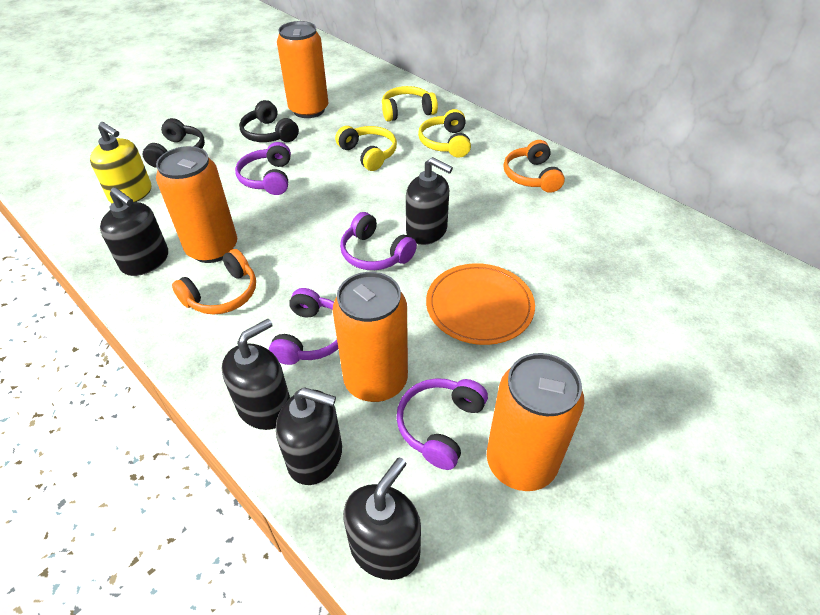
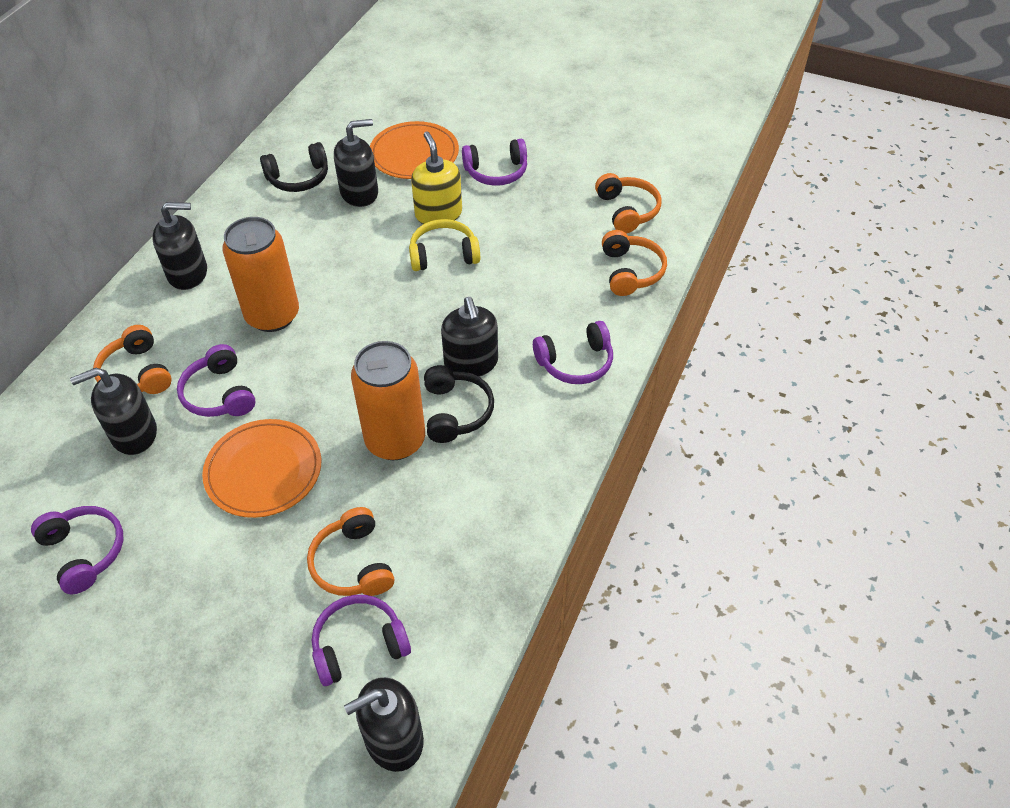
orange can: [156,146,237,263] [277,21,328,118] [333,272,408,402] [487,353,584,491] = 4 -> [222,217,299,332] [351,341,425,460] = 2
orange headphones: [172,249,256,315] [504,140,565,193] = 2 -> [93,325,172,394] [307,507,394,596] [595,173,661,233] [602,230,667,296] = 4
orange plate: [426,263,535,345] = 1 -> [202,419,321,518] [370,121,459,179] = 2
purple headphones: [235,142,291,195] [269,288,338,365] [340,212,417,270] [396,378,488,470] = 4 -> [31,506,123,594] [177,344,256,417] [312,595,411,686] [462,139,527,186] [533,321,613,384] = 5
yellow headphones: [335,126,397,171] [382,86,438,122] [418,109,471,158] = 3 -> [409,219,480,271] = 1

